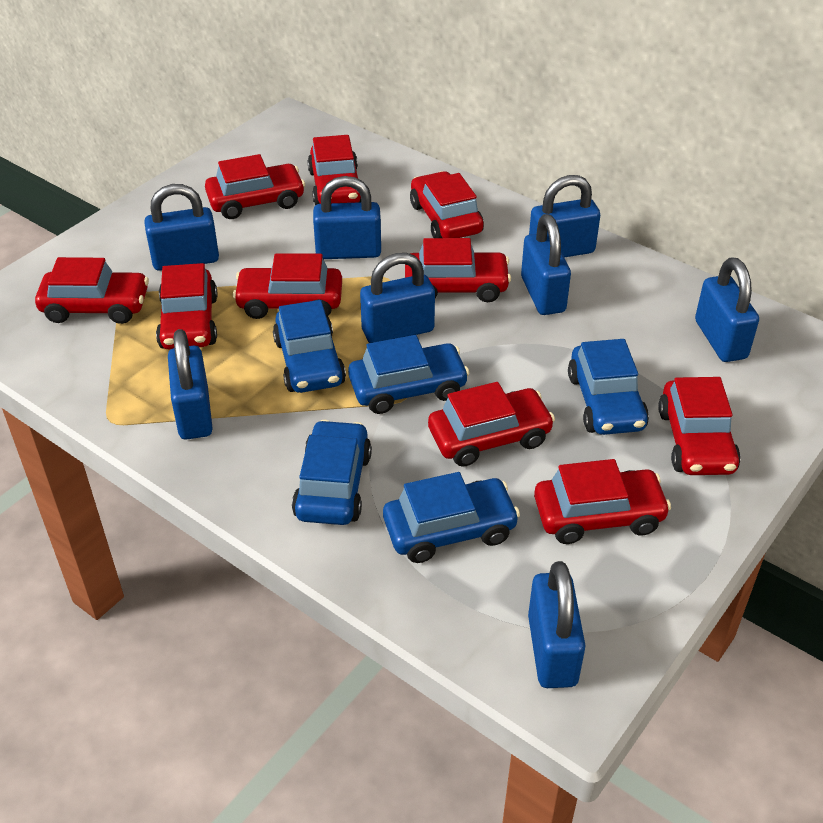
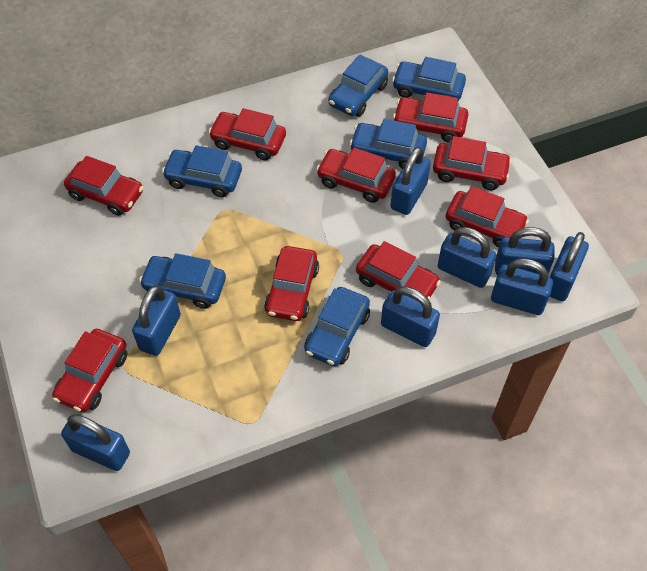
blue car: [273,300,346,393] [292,420,372,525] [348,335,470,414] [383,472,520,563] [568,339,649,435] = 5 -> [139,253,226,309] [162,145,242,197] [304,287,370,366] [328,54,388,117] [350,119,427,169] [392,57,466,101] = 6
red car: [35,257,149,324] [156,263,218,350] [205,154,305,219] [233,253,342,319] [307,135,361,205] [405,238,511,302] [410,171,484,238] [428,382,555,467] [534,459,671,544] [658,377,741,475] = 10 -> [52,329,127,412] [64,156,143,216] [209,108,286,161] [264,246,319,321] [316,148,396,203] [356,241,441,300] [393,92,469,143] [433,136,512,190] [446,186,529,248] = 9

